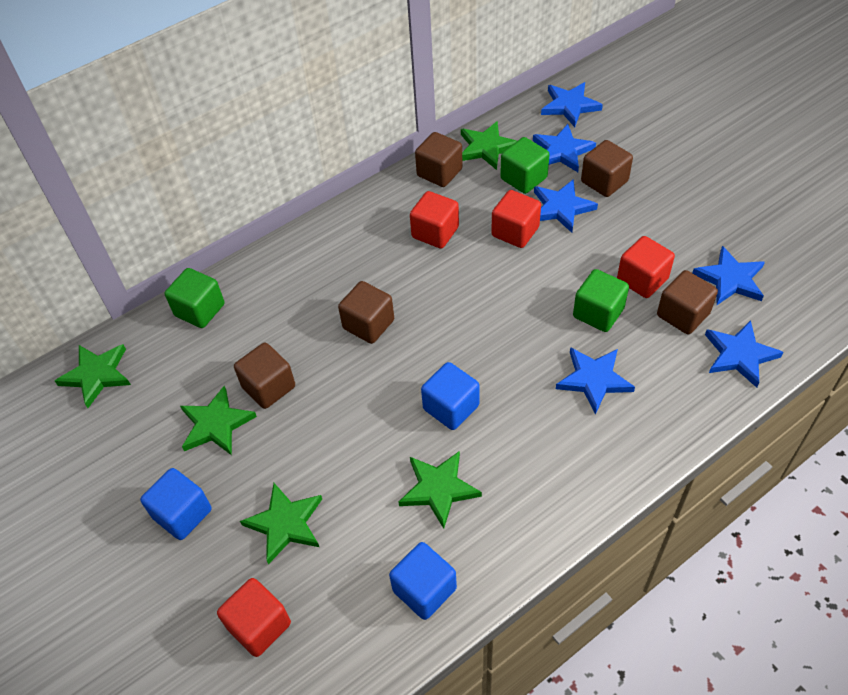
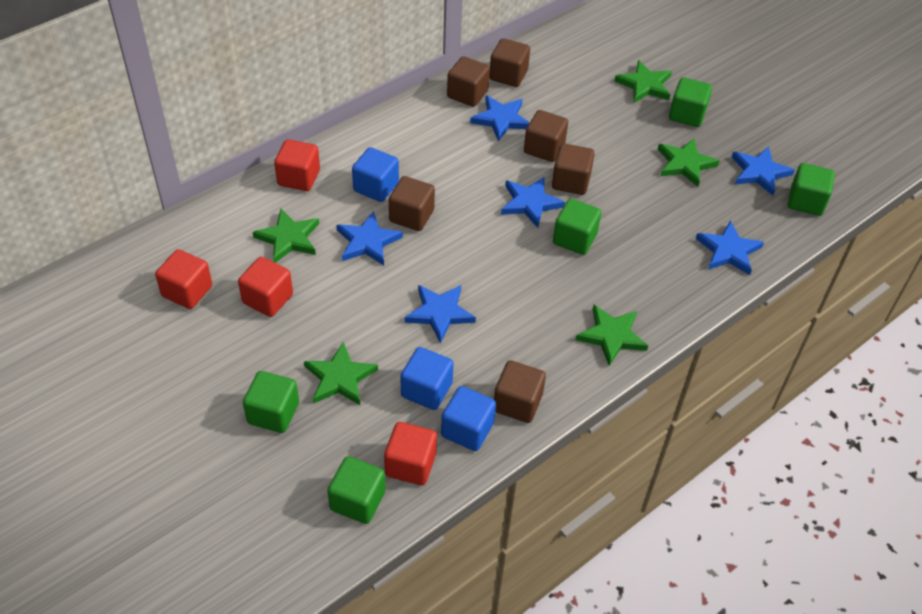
brown cube: [234,342,295,409] [338,281,394,344] [415,132,463,187] [581,140,633,197] [657,270,718,334] = 5 -> [389,176,435,231] [447,56,490,107] [489,38,530,87] [494,360,546,423] [524,110,568,162] [552,143,595,195] = 6
green cube: [165,268,224,328] [500,137,550,194] [573,269,629,332] = 3 -> [243,371,299,433] [327,456,386,524] [553,199,601,255] [669,77,712,127] [788,163,835,216] = 5

